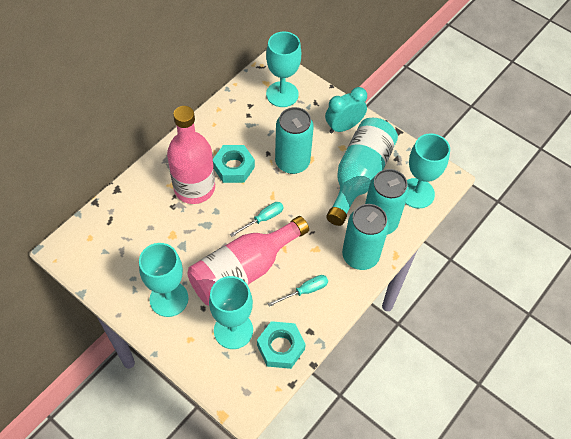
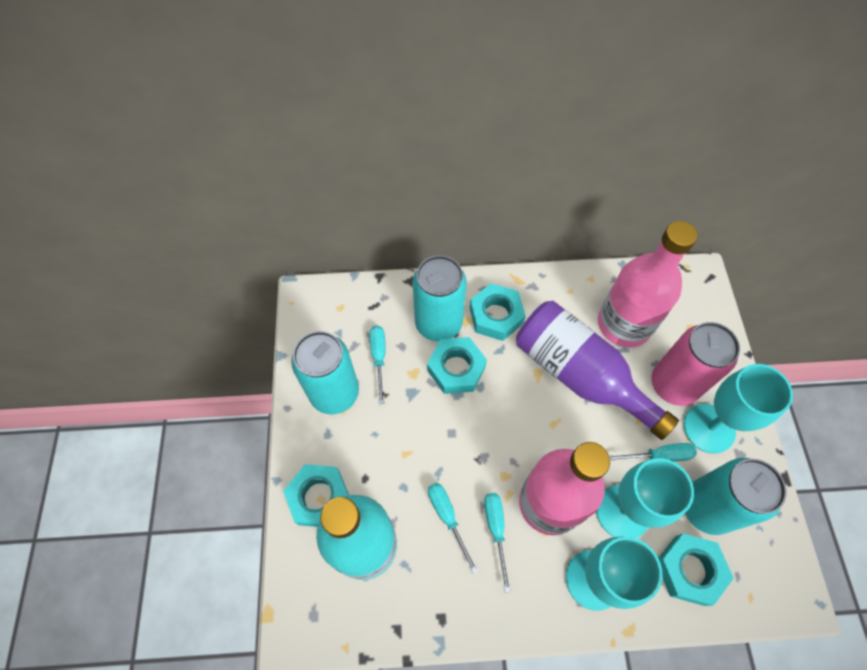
pink can: none = 0 -> [651,322,740,406] = 1
purple bottle: none = 0 -> [516,301,679,440] = 1
turquoise clock: [325,87,367,133] = 1 -> none = 0
turquoise goblet: [139,243,188,317] [209,276,253,349] [266,31,301,107] [405,133,450,209] = 4 -> [566,537,663,611] [596,458,694,538] [684,364,793,454] = 3
turquoise nut: [213,145,255,183] [257,321,306,369] = 2 -> [283,464,349,527] [427,337,487,394] [470,283,526,341] [658,534,734,606] = 4
turquoise screwdriver: [230,202,283,237] [268,275,328,307] = 2 -> [370,326,386,404] [428,483,478,573] [484,493,511,593] [609,443,697,462] = 4

